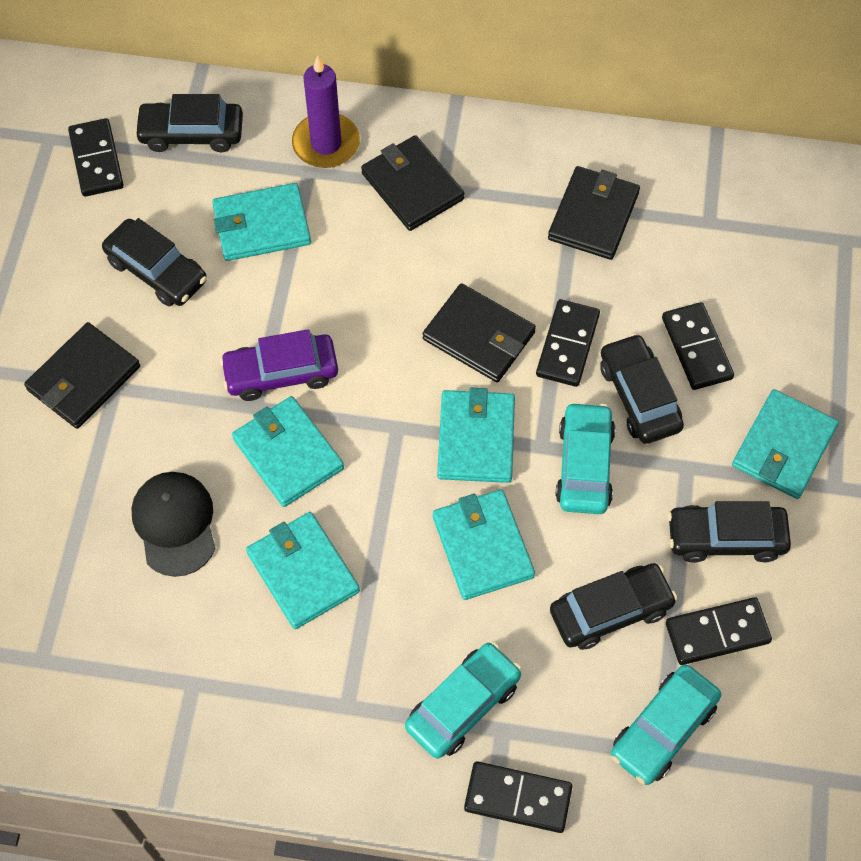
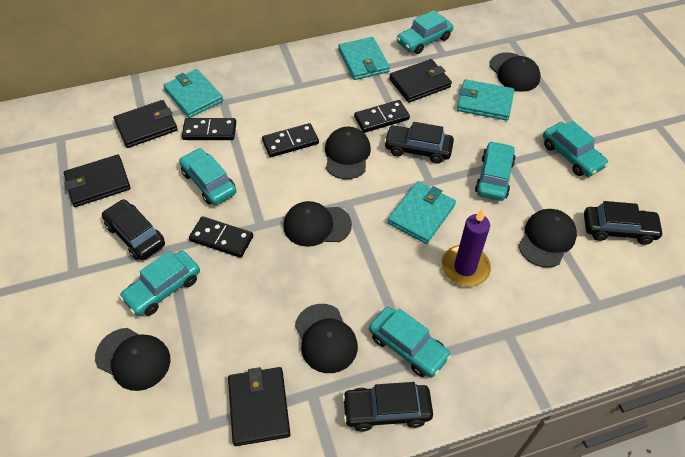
black cap: [131,472,216,577] = 1 -> [95,328,170,391] [283,201,352,247] [295,304,358,373] [325,127,371,179] [489,52,540,92] [518,209,577,268] = 6
black car: [102,218,207,307] [134,94,243,152] [550,563,677,650] [600,333,684,444] [668,501,791,563] = 5 -> [102,199,165,260] [342,382,433,432] [384,122,454,164] [584,201,664,245] = 4
black domino: [68,118,124,197] [464,761,573,833] [536,299,600,387] [662,302,734,390] [666,597,772,665] = 5 -> [182,118,236,140] [189,216,253,258] [262,123,319,157] [354,100,410,133] = 4
purple car: [220,329,338,401] = 1 -> none = 0
turquoise car: [405,642,522,759] [555,402,615,514] [611,664,721,785] = 3 -> [119,251,200,316] [179,148,236,205] [369,307,451,378] [397,10,453,54] [475,141,516,201] [543,121,609,177] = 6
turquoise wallet: [212,183,311,261] [232,396,344,507] [246,512,360,629] [433,489,535,600] [437,388,515,483] [732,389,839,499] = 6 -> [163,69,223,118] [338,37,390,80] [388,181,456,244] [457,79,514,121] = 4

